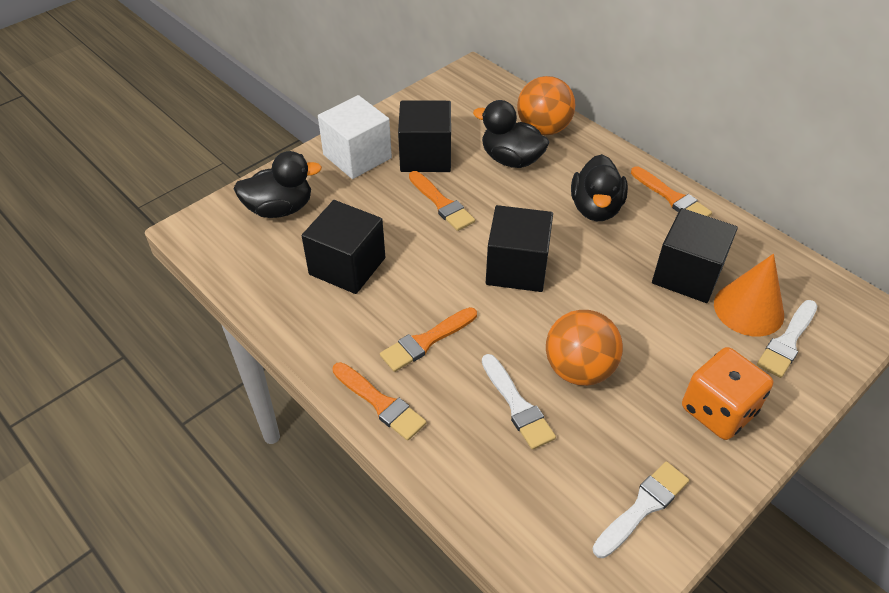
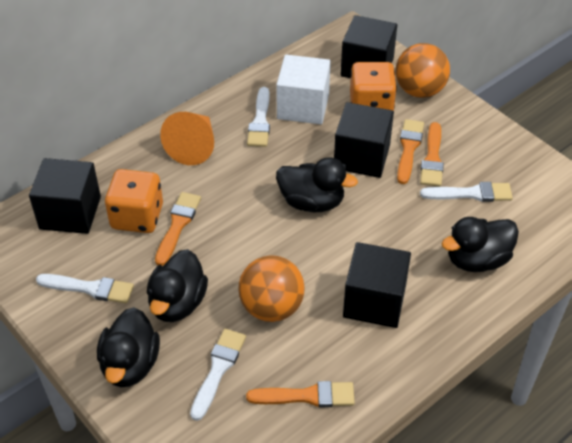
black duck: [233,151,322,218] [473,100,549,168] [571,154,628,221] = 3 -> [97,307,160,387] [147,249,208,322] [276,157,358,212] [442,217,519,272] = 4
orange dice: [682,347,773,440] = 1 -> [105,169,163,233] [350,62,397,111] = 2
white brush: [482,354,556,450] [592,461,689,558] [757,300,818,378] = 3 -> [36,274,134,303] [190,329,246,421] [247,87,270,147] [420,182,513,202] = 4

